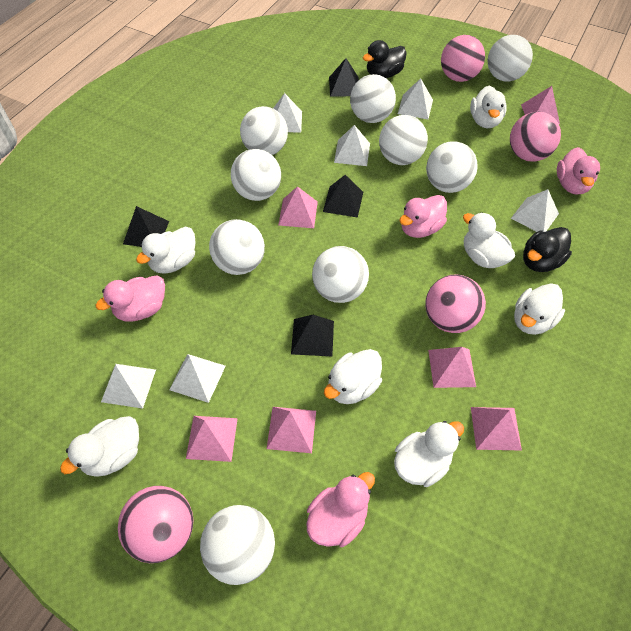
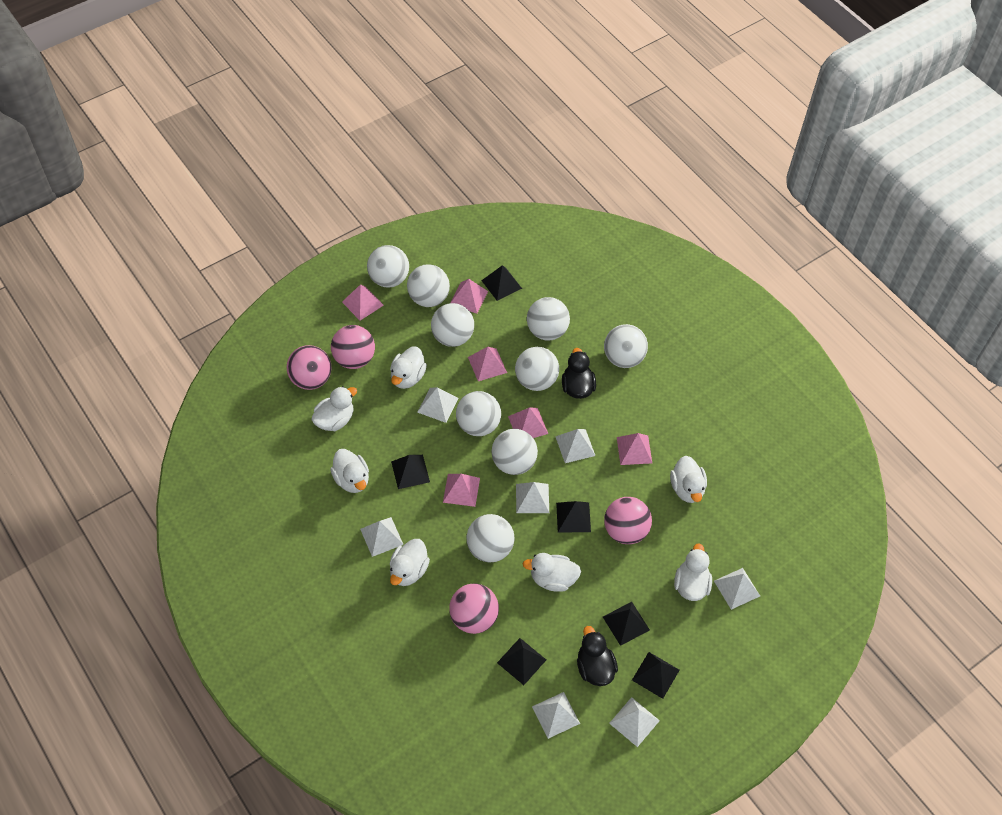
black pyramid: [123,206,169,247] [291,315,334,356] [323,175,363,218] [329,58,359,97] = 4 -> [391,455,430,489] [481,265,522,301] [497,638,546,685] [556,501,591,532] [603,602,650,646] [632,652,679,699] = 6
pink duck: [96,276,165,322] [306,472,375,547] [399,195,447,238] [557,147,600,195] = 4 -> none = 0
white pyramid: [101,364,156,409] [169,354,226,403] [273,93,302,132] [334,125,370,166] [398,78,433,119] [511,189,559,232] = 6 -> [360,517,404,557] [417,387,458,423] [516,482,549,513] [532,692,580,739] [555,429,595,463] [609,697,660,747] [714,568,760,610] = 7

